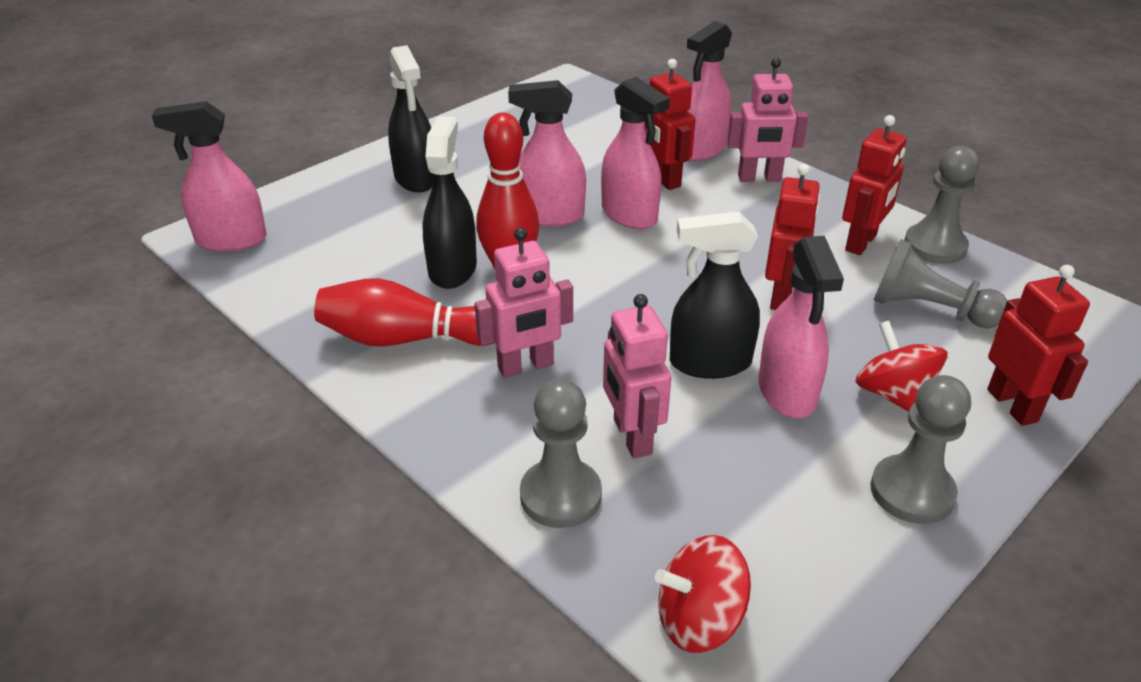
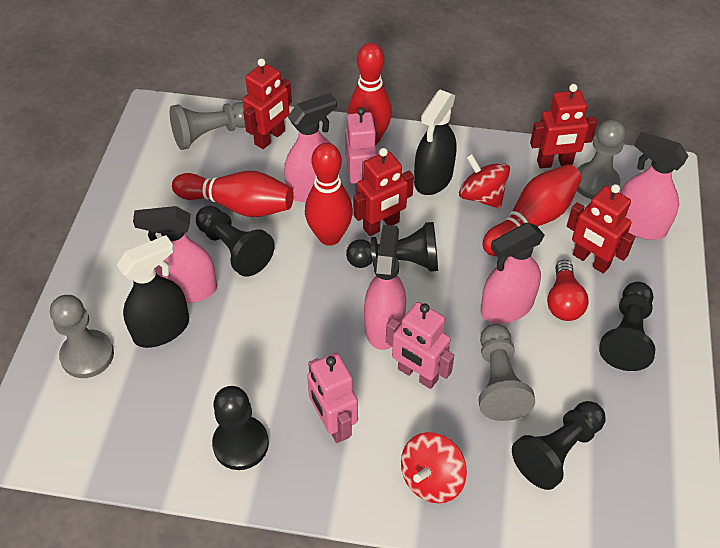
black pawn: none = 0 -> [196,206,275,277] [212,386,269,470] [346,222,438,272] [512,401,605,490] [599,282,655,371] = 5
black spray bottle: [388,45,434,192] [423,116,477,289] [670,211,760,379] = 3 -> [117,235,189,348] [414,90,457,195] = 2
red bowling pin: [314,278,495,347] [476,113,539,269] = 2 -> [172,171,294,217] [305,143,353,246] [348,43,392,145] [483,164,582,256] = 4
red light bulb: none = 0 -> [547,260,589,321] = 1

